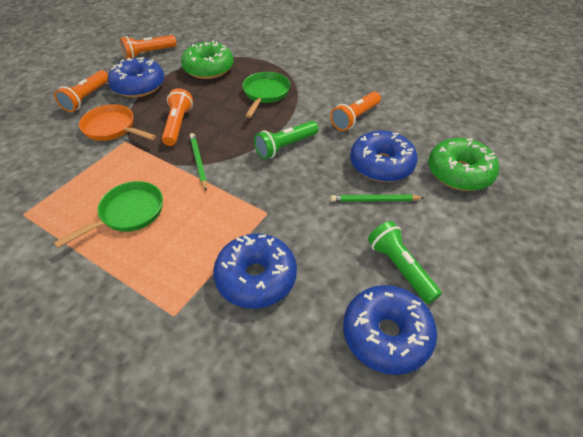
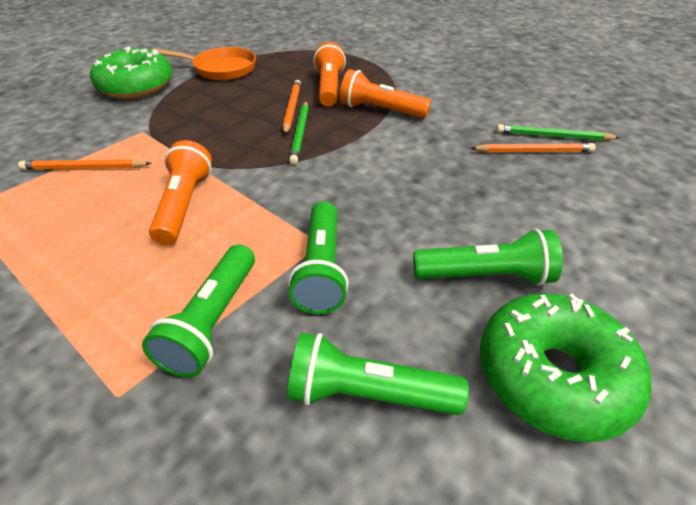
blue donut: [108,57,164,98] [213,234,297,309] [343,285,437,375] [350,130,418,182] = 4 -> none = 0
green flashlight: [254,121,319,159] [368,221,442,304] = 2 -> [142,244,255,378] [287,332,469,415] [288,201,349,314] [413,228,563,286] = 4
green pan: [54,181,163,248] [242,72,290,118] = 2 -> none = 0
orange flashlight: [54,70,108,112] [120,35,177,59] [162,88,193,146] [330,91,381,131] = 4 -> [149,140,212,245] [313,42,346,106] [340,69,431,118] = 3
orange pencil: none = 0 -> [18,159,152,170] [283,80,301,135] [470,143,596,153] = 3

